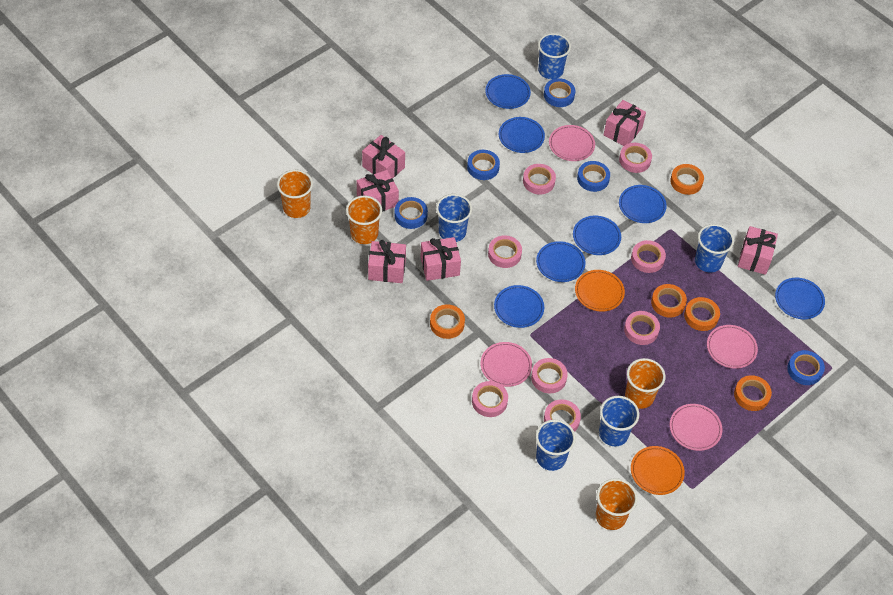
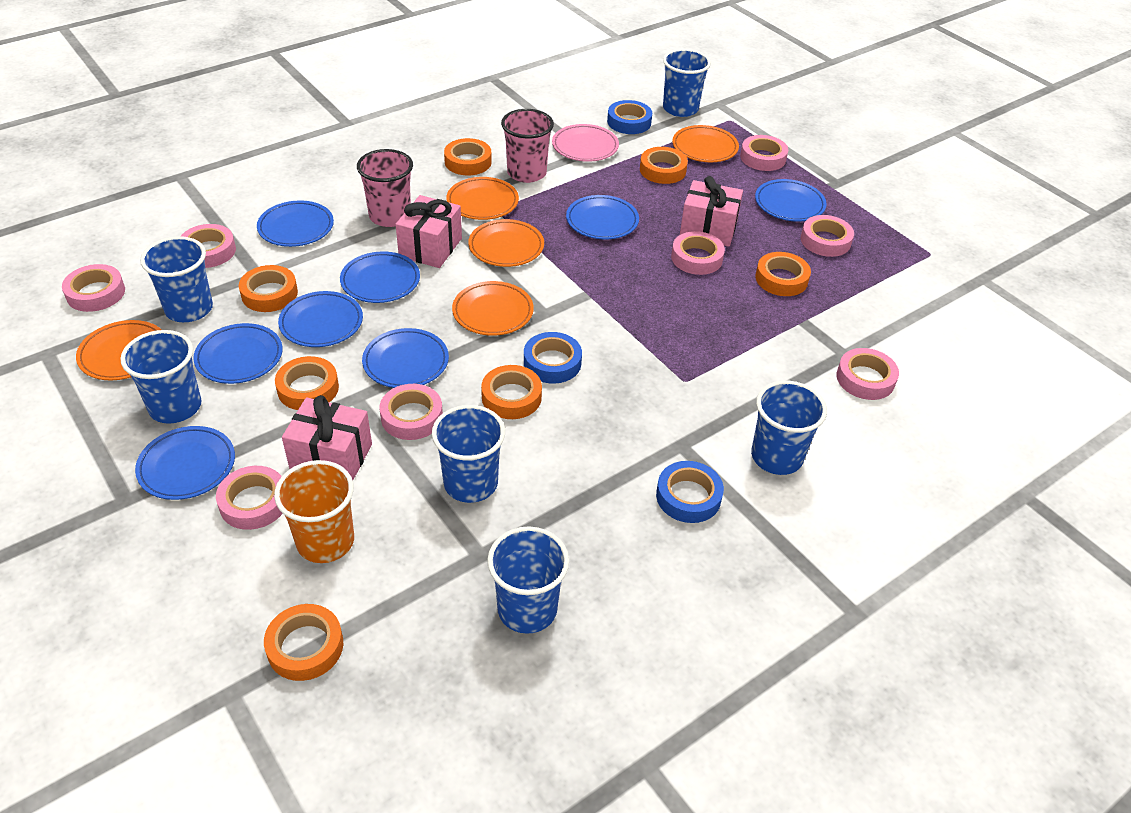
blue cup: [436,194,472,242] [536,419,576,471] [538,33,571,79] [599,396,639,446] [695,224,734,273] = 5 -> [120,330,202,424] [140,236,213,322] [432,405,505,503] [487,527,569,634] [663,49,711,117] [751,381,827,475] = 6
blue plate: [485,74,531,109] [494,285,544,328] [499,117,545,153] [536,241,586,282] [573,216,621,255] [619,185,667,223] [775,278,825,319] = 7 -> [135,426,235,500] [193,323,283,384] [257,200,334,247] [278,291,363,347] [340,251,420,303] [362,328,449,388] [566,195,639,239] [755,179,827,222] = 8
blue tape: [395,197,428,229] [467,150,500,180] [544,78,575,107] [577,161,610,192] [787,350,825,385] = 5 -> [524,332,582,384] [607,100,652,134] [656,461,724,523] = 3
orange cup: [277,170,313,218] [346,196,382,244] [596,478,638,530] [625,358,666,409] = 4 -> [274,460,354,563] = 1
orange plate: [575,270,625,312] [631,446,685,495] = 2 -> [76,320,161,380] [446,177,519,220] [452,281,534,336] [468,219,544,267] [672,125,739,162] = 5
orange tape: [430,304,465,339] [651,284,687,318] [670,164,704,195] [684,297,720,331] [734,375,772,411] = 5 -> [239,265,298,312] [264,604,343,681] [275,356,339,410] [444,138,492,175] [481,365,542,419] [640,147,688,184] [755,252,811,296] = 7
pink cup: none = 0 -> [357,149,413,227] [501,109,554,183] = 2
pink gift: [357,170,399,212] [362,135,405,178] [368,240,406,283] [420,237,461,281] [604,100,646,146] [738,226,778,275] = 6 -> [282,395,372,480] [396,195,462,268] [680,176,743,247] = 3
pink plate: [480,342,532,387] [549,125,595,161] [670,404,723,451] [707,325,758,369] = 4 -> [552,124,619,162] = 1

